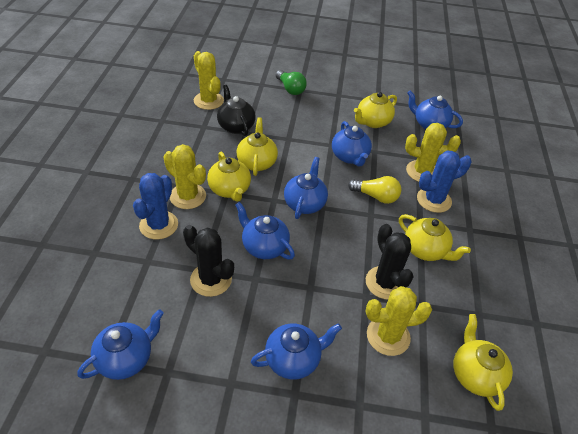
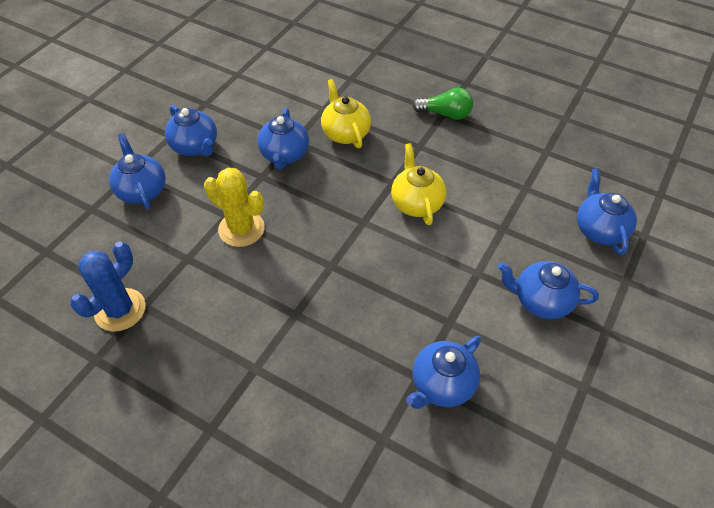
black cactus: [183,225,234,297] [366,224,414,300] = 2 -> none = 0
black teapot: [217,85,256,136] = 1 -> none = 0
blue cactus: [133,173,178,239] [417,151,471,213] = 2 -> [70,241,146,332] = 1
yellow cactus: [164,144,206,209] [194,51,224,110] [366,286,432,356] [405,123,461,182] = 4 -> [204,168,265,247] = 1
yellow light bulb: [348,176,401,204] = 1 -> none = 0
yellow teapot: [207,152,251,202] [237,117,278,176] [354,92,397,128] [399,214,471,261] [454,314,513,411] = 5 -> [321,79,371,148] [391,143,446,225] = 2

